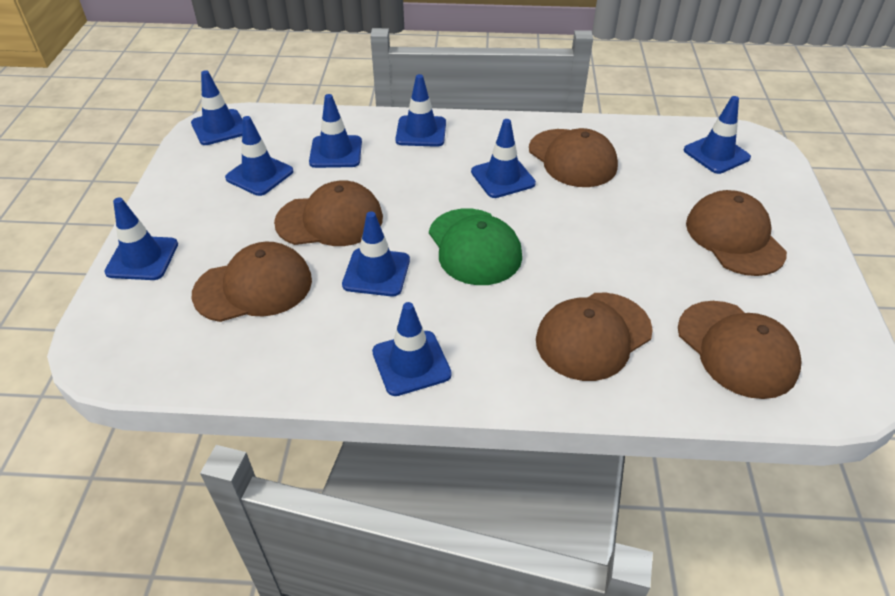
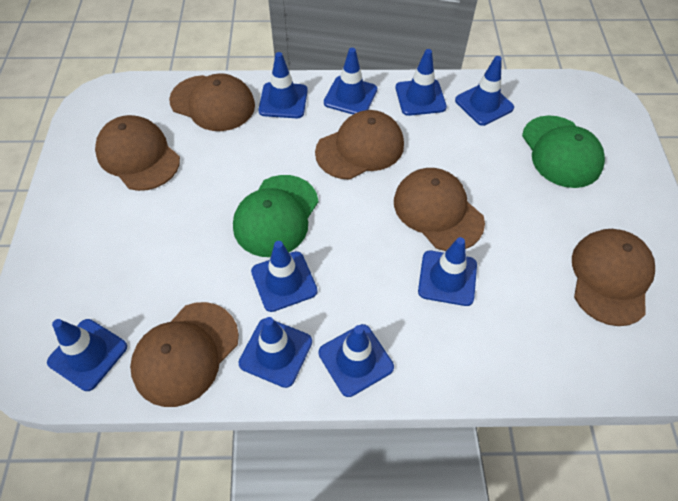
green cap: [429,209,522,285] = 1 -> [233,175,319,257] [522,115,605,188] = 2

